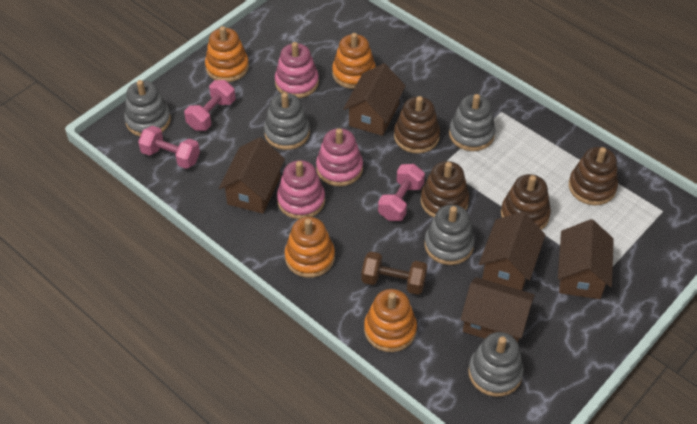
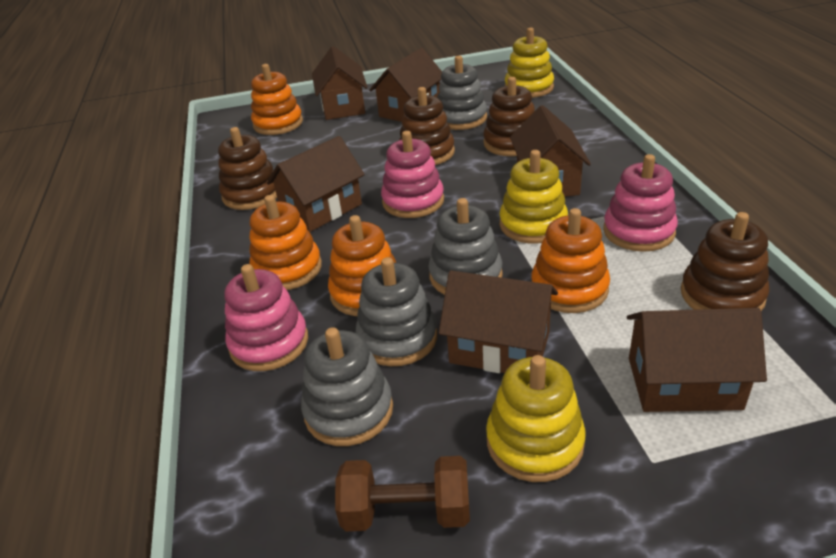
brown house: [219,137,285,214] [343,63,406,136] [460,277,535,342] [479,212,545,290] [558,219,614,299] = 5 -> [267,136,365,232] [312,46,368,120] [369,48,442,122] [439,271,558,373] [510,105,591,197] [627,308,767,412] = 6
grey stacking toy: [124,80,171,136] [264,93,310,150] [424,204,475,265] [449,94,496,151] [468,332,524,397] = 5 -> [301,327,393,446] [356,257,437,366] [428,198,503,295] [437,56,487,130] = 4
pink dumbbell: [138,126,200,169] [184,80,236,131] [378,164,425,221] = 3 -> none = 0
yellow stacking toy: none = 0 -> [486,355,586,482] [499,150,568,243] [505,28,554,98] = 3

